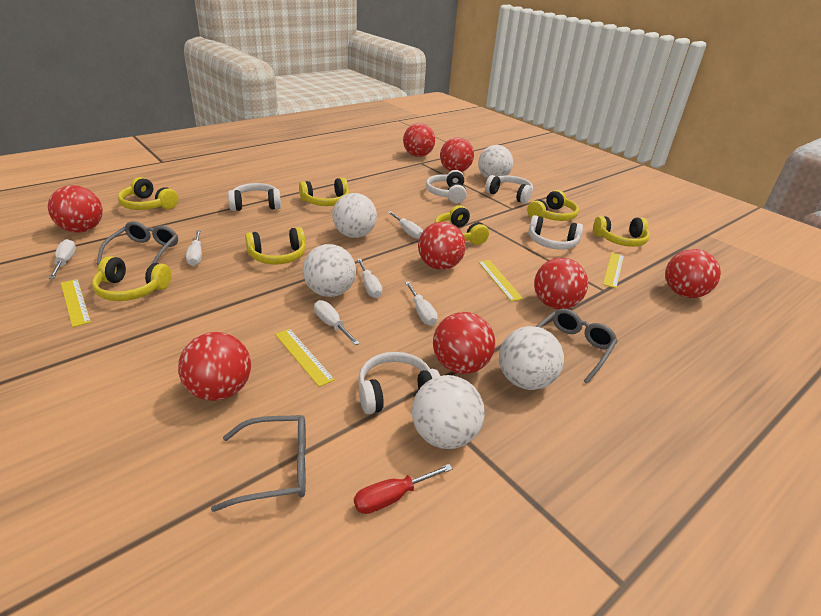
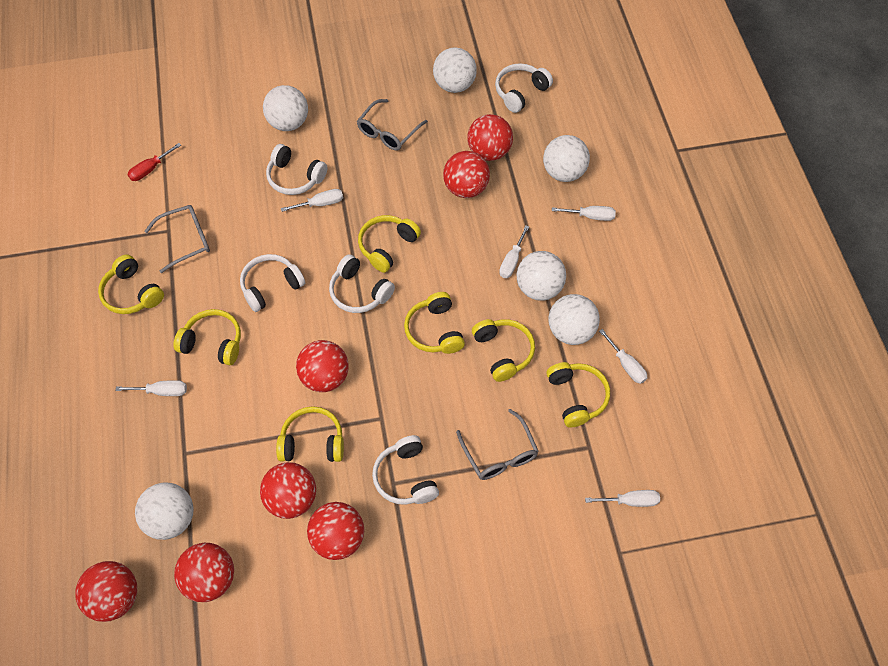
red ball: [48,185,103,233] [178,332,251,401] [403,123,435,157] [418,222,466,270] [433,312,495,374] [440,137,474,172] [534,258,588,309] [665,249,721,298] = 8 -> [75,561,137,622] [174,543,234,602] [260,462,316,519] [296,340,349,392] [307,502,364,560] [443,151,490,198] [467,114,513,161] = 7
white ball: [303,244,356,297] [332,193,377,238] [412,375,484,449] [478,145,513,179] [499,326,564,390] = 5 -> [135,482,193,540] [263,85,308,131] [433,47,477,93] [517,251,566,301] [543,135,590,182] [549,294,600,345] = 6
yellow ruler: [61,279,91,327] [275,329,335,387] [478,260,523,301] [603,253,624,288] = 4 -> none = 0

